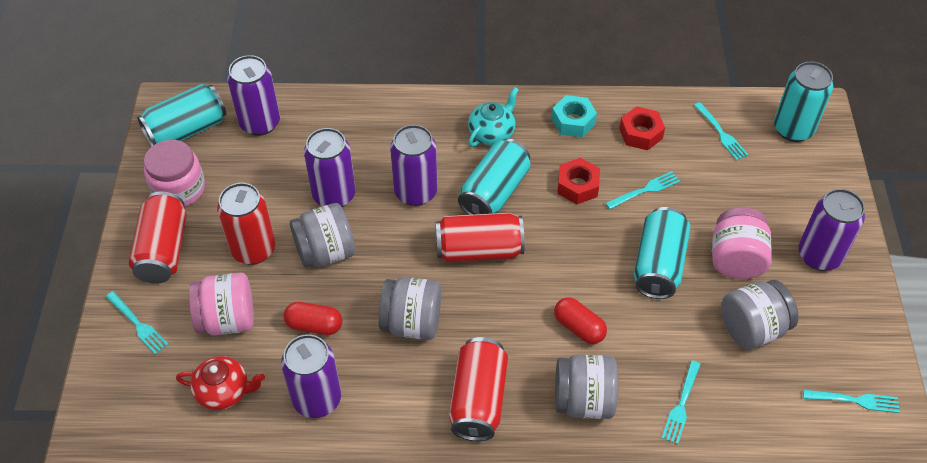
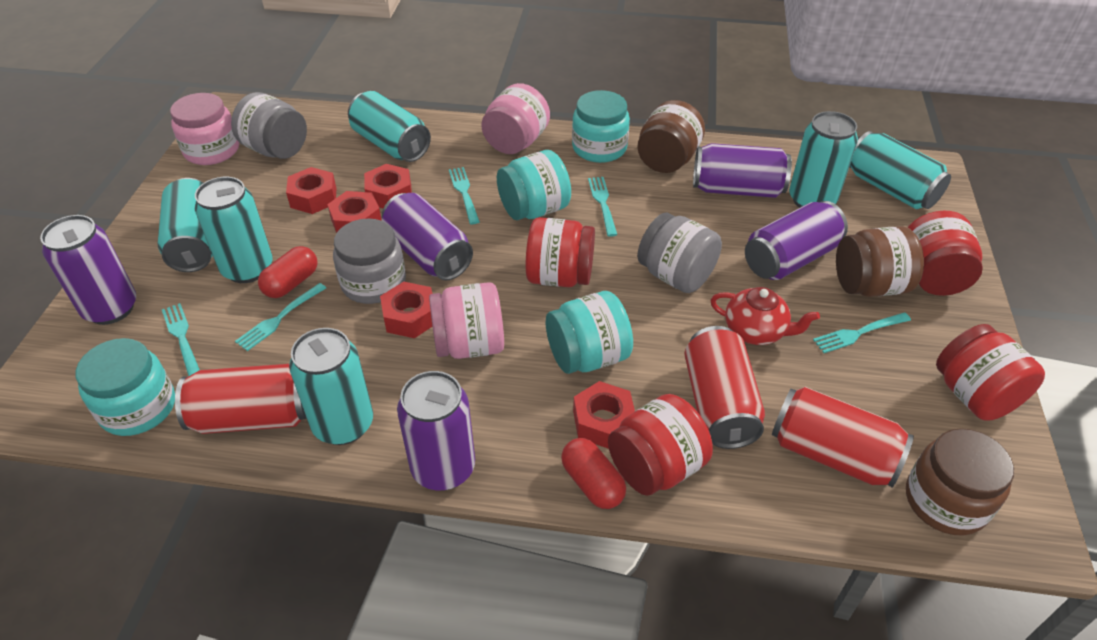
brown jar: none = 0 -> [637,100,705,173] [836,226,924,297] [906,428,1014,536] = 3
grey jar: [290,203,355,268] [378,277,441,340] [555,355,618,419] [721,280,799,349] = 4 -> [231,92,307,159] [333,218,406,304] [637,213,722,293] = 3
red can: [129,192,187,284] [217,183,275,265] [435,213,525,262] [449,337,508,441] = 4 -> [175,364,307,434] [684,326,765,449] [772,387,914,487] = 3
red jar: none = 0 -> [526,217,595,287] [608,394,713,496] [907,211,983,296] [936,324,1045,421] = 4
red nut: [557,158,600,204] [619,106,665,150] = 2 -> [286,167,336,214] [327,191,382,233] [364,164,412,208] [380,282,433,338] [573,381,635,449] = 5
turquoise can: [137,84,226,147] [458,139,531,215] [634,207,690,299] [774,61,833,142] = 4 -> [158,178,213,272] [195,177,273,283] [289,328,373,445] [348,91,431,162] [789,111,858,208] [849,131,951,209] = 6
turquoise jar: none = 0 -> [76,338,175,436] [497,150,571,220] [546,291,633,374] [572,90,630,163] = 4
turquoise nut: [552,95,597,137] = 1 -> none = 0
turquoise teapot: [468,87,519,147] = 1 -> none = 0

